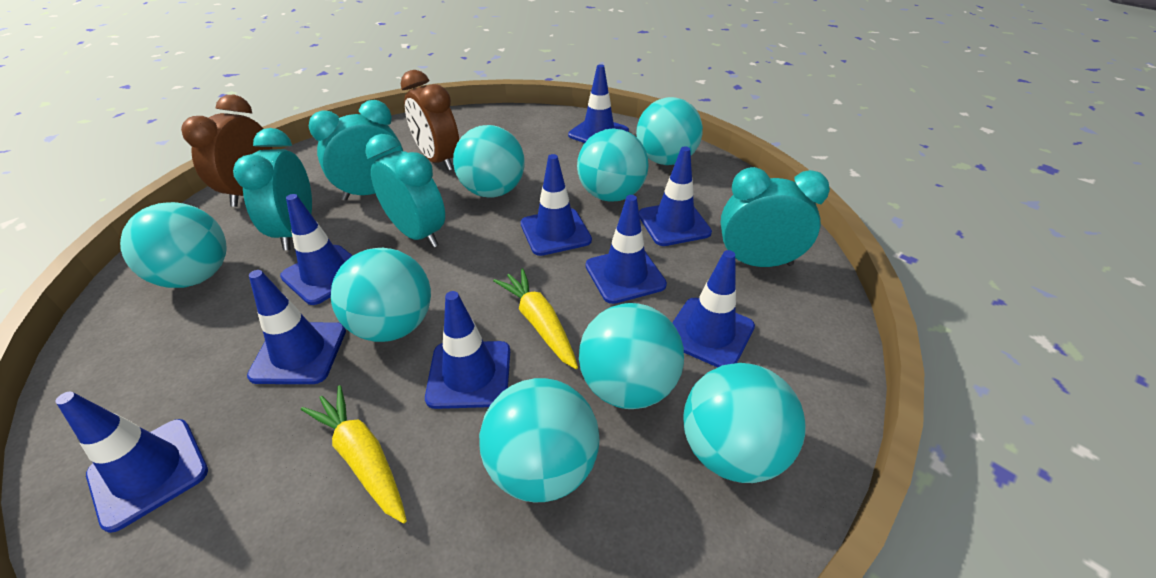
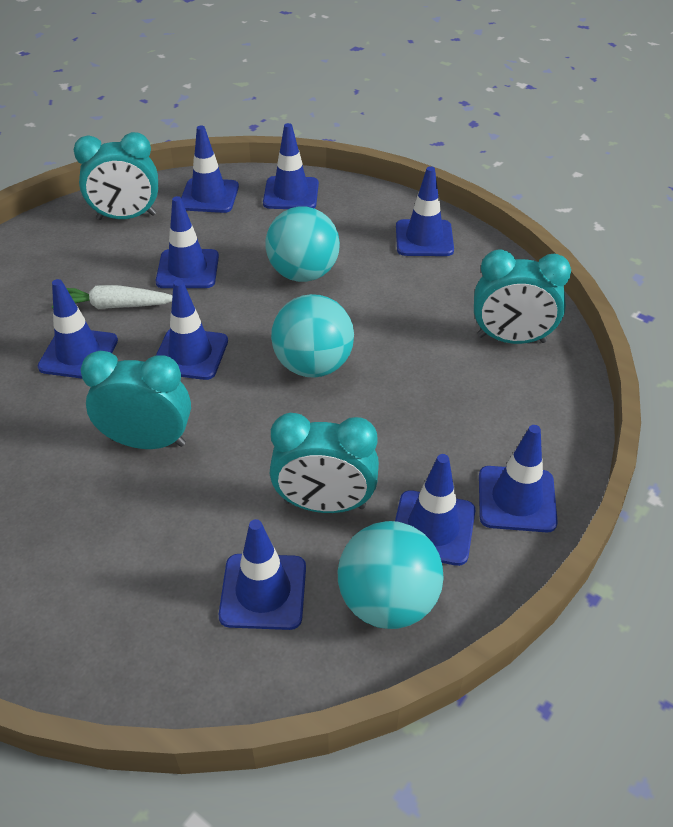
brown clock: [181,95,273,207] [401,70,459,171] = 2 -> none = 0
turquoise ball: [120,202,227,288] [331,248,431,342] [453,125,525,198] [479,378,599,502] [577,128,649,202] [579,303,684,409] [636,97,703,165] [684,363,806,483] = 8 -> [266,206,340,282] [271,294,354,378] [338,521,444,629] = 3
white carrot: none = 0 -> [52,285,173,309] = 1
yellow carrot: [301,385,407,524] [493,268,578,369] = 2 -> none = 0

